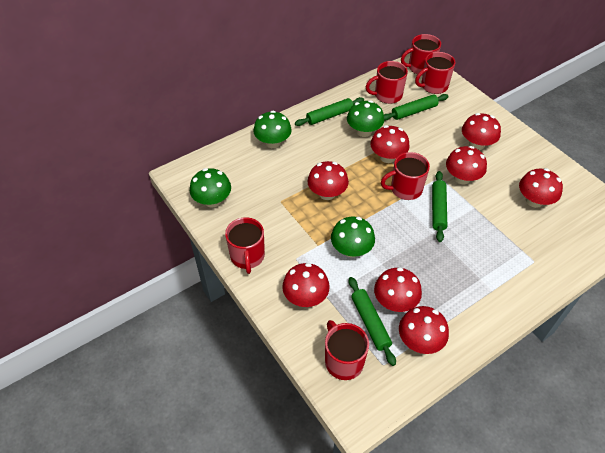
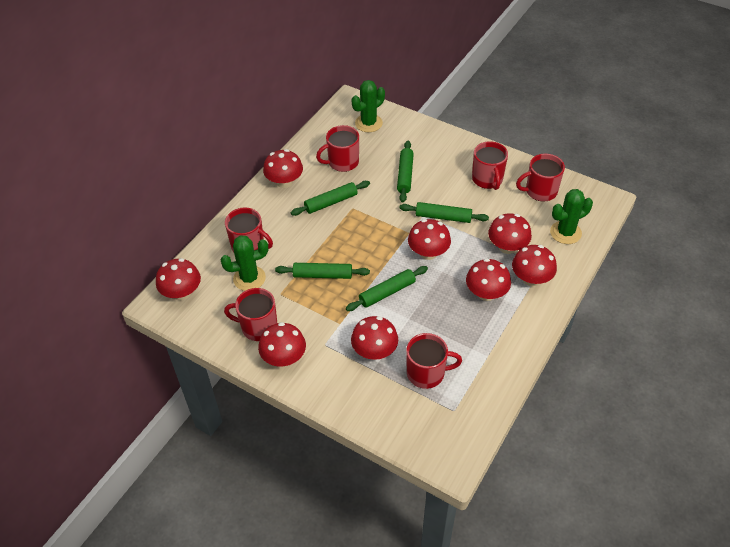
green cactus: none = 0 -> [221,235,268,291] [351,80,385,132] [550,189,593,244] = 3
green mushroom: [190,168,231,208] [253,111,292,148] [331,216,375,257] [347,100,384,137] = 4 -> none = 0
green rolling pin: [295,97,364,126] [349,277,396,366] [384,94,449,121] [432,171,447,242] = 4 -> [275,263,370,279] [291,181,370,216] [346,266,428,311] [397,141,414,203] [399,202,489,223] = 5

